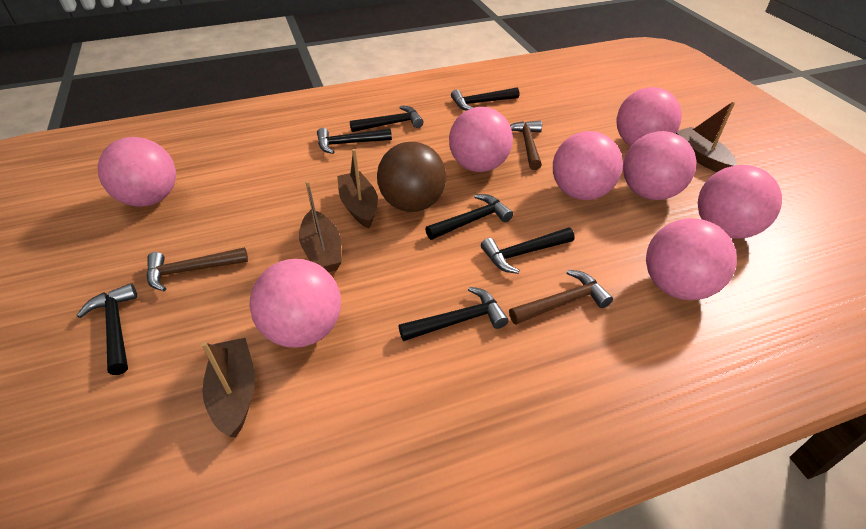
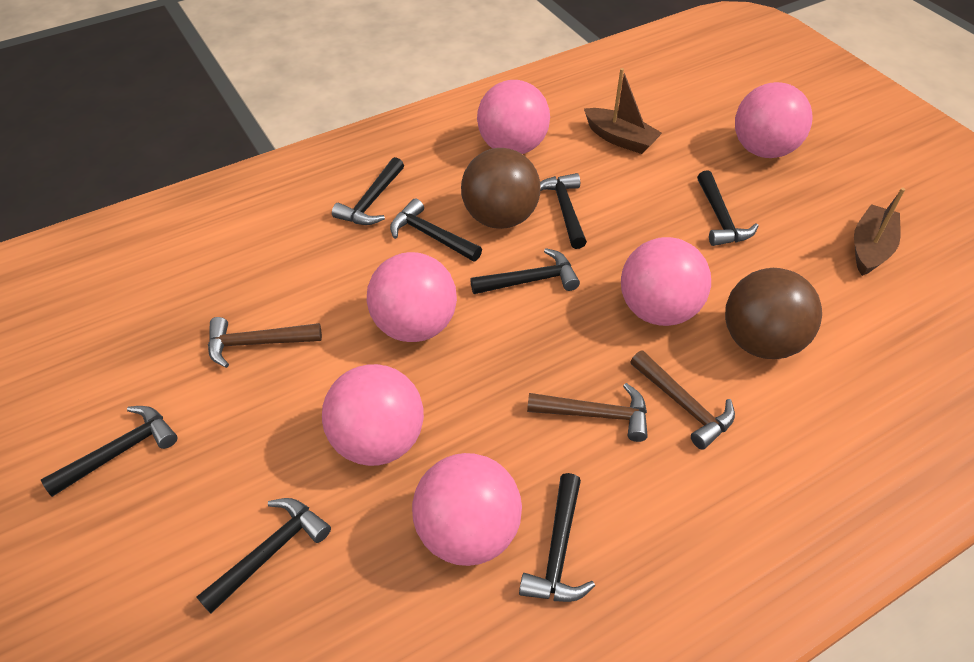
black hammer: [77,283,137,375] [317,128,392,154] [350,106,423,132] [399,287,508,341] [425,194,513,240] [451,88,519,111] [481,228,575,274] = 7 -> [41,406,177,497] [197,498,331,614] [332,157,404,225] [390,198,482,262] [470,248,580,294] [519,473,595,602] [540,173,587,249] [697,170,758,246] = 8
brown ball: [377,142,446,212] = 1 -> [461,148,541,229] [725,268,822,359] = 2
brown boat: [201,338,255,437] [299,181,342,272] [337,149,378,228] [676,101,737,172] = 4 -> [584,68,662,154] [854,188,905,276] = 2
pink ball: [98,137,176,207] [249,259,341,348] [449,107,513,172] [553,131,623,200] [617,87,682,146] [623,131,697,200] [646,218,737,300] [698,165,782,239] = 8 -> [322,364,424,466] [367,252,457,342] [412,453,522,566] [477,80,550,154] [621,237,711,326] [735,82,813,158] = 6

